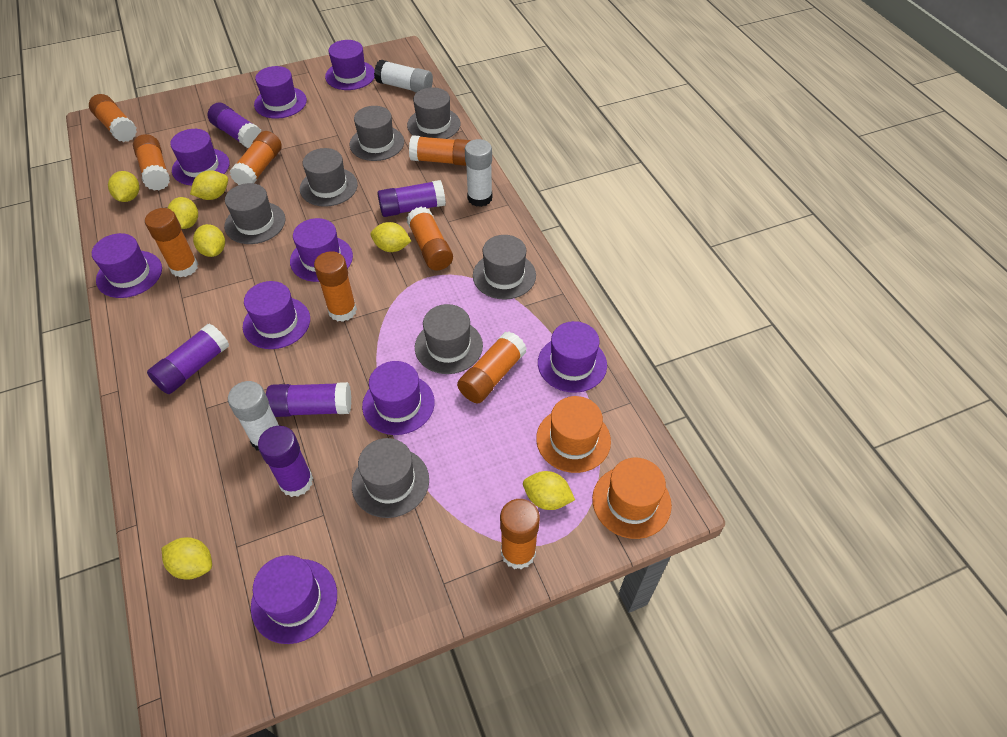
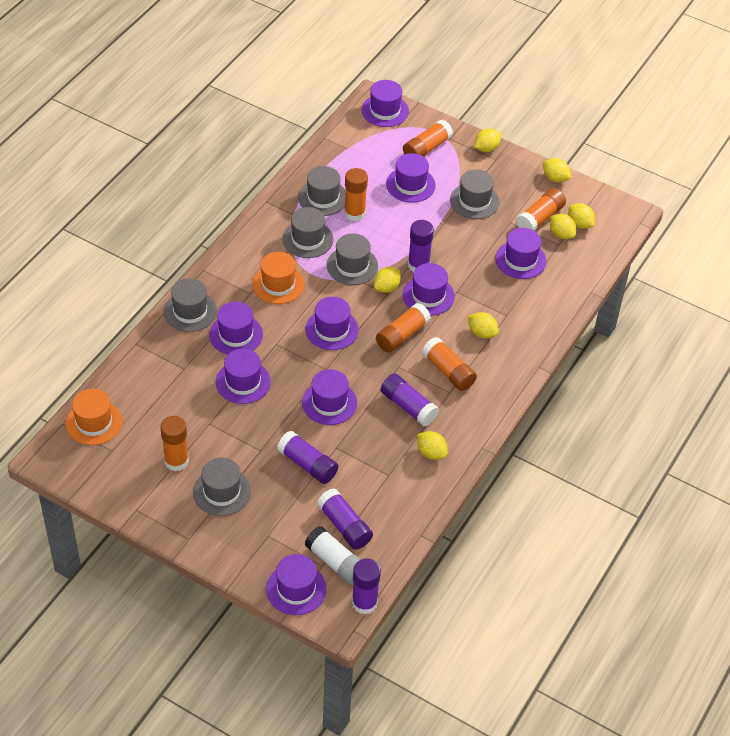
grey hat: [224,183,285,244] [300,148,358,207] [350,106,404,161] [352,438,429,518] [407,87,460,139] [415,304,483,374] [473,235,536,300] = 7 -> [164,279,217,332] [193,457,251,516] [282,207,333,258] [298,166,345,216] [327,233,378,285] [450,169,500,219] = 6
orange glue stick: [89,94,137,142] [133,134,170,191] [145,208,198,277] [230,131,282,185] [314,251,357,322] [407,207,453,271] [409,135,471,166] [457,331,527,403] [500,499,540,569] = 9 -> [160,416,189,471] [344,168,368,221] [376,303,431,353] [403,119,453,157] [422,337,477,391] [516,188,566,231] = 6
white glue stick: [228,381,280,451] [374,60,433,93] [465,139,492,207] = 3 -> [305,526,361,585] = 1

